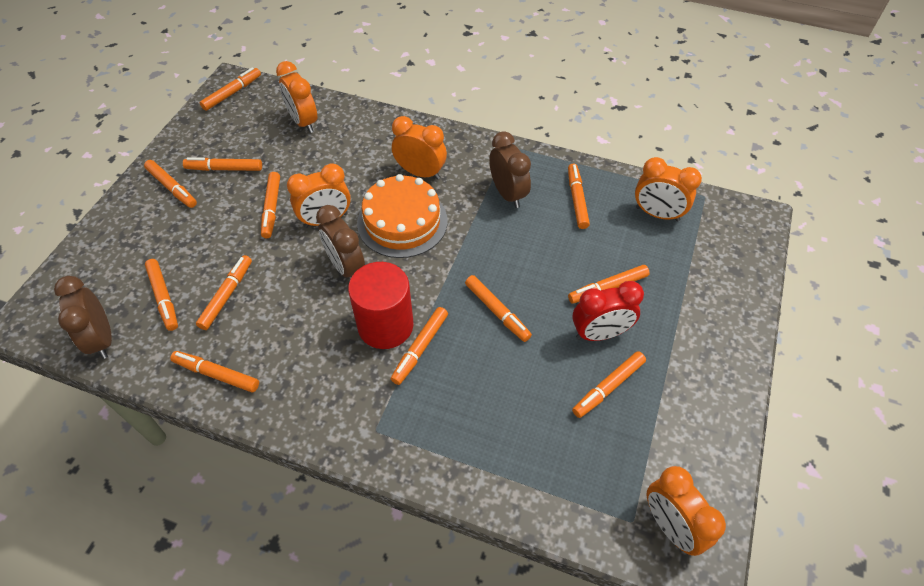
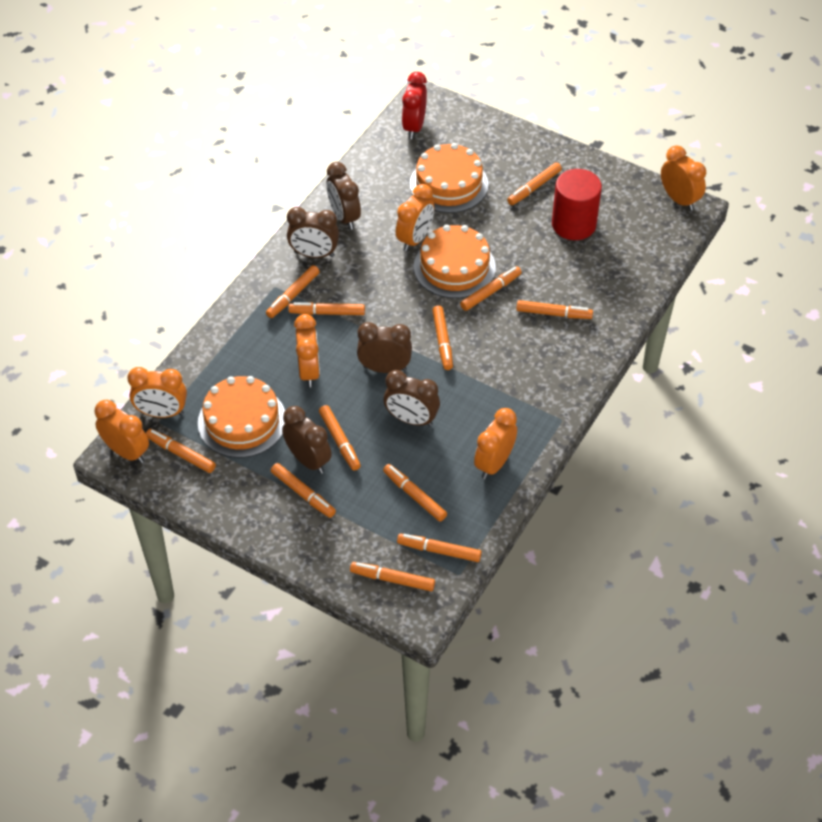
brown clock: [54,276,112,359] [316,205,365,278] [489,131,531,208] = 3 -> [282,406,332,474] [287,207,339,258] [327,162,361,230] [357,322,412,373] [384,370,440,426] = 5
orange cake: [357,174,448,258] = 1 -> [198,376,285,458] [410,143,488,213] [414,225,496,298] = 3
orange clock: [276,61,317,133] [287,163,351,228] [392,116,447,180] [635,157,702,221] [647,466,726,556] = 5 -> [95,400,149,463] [128,367,187,418] [294,314,320,387] [396,184,434,251] [474,408,517,479] [661,145,706,211] = 6

